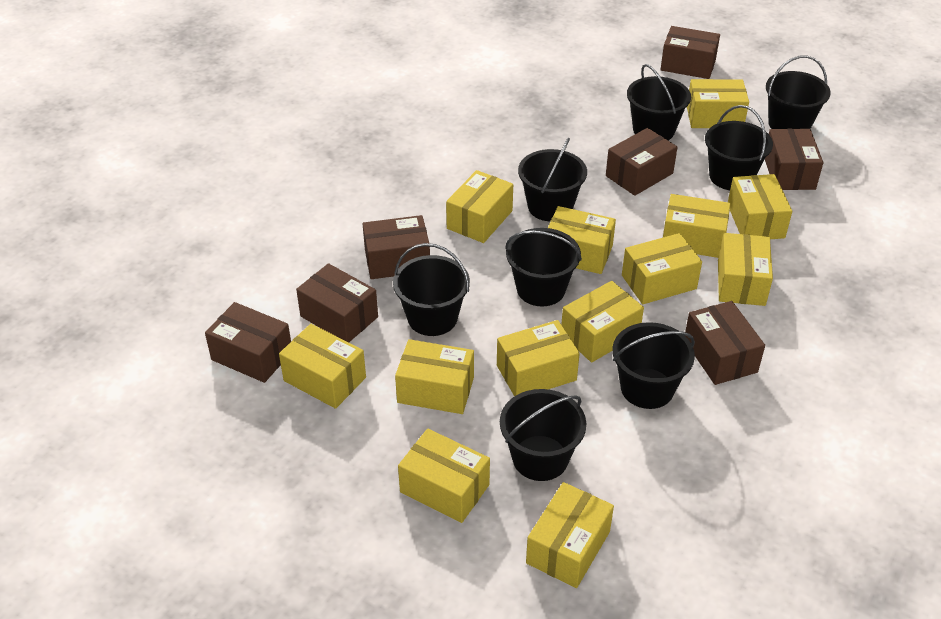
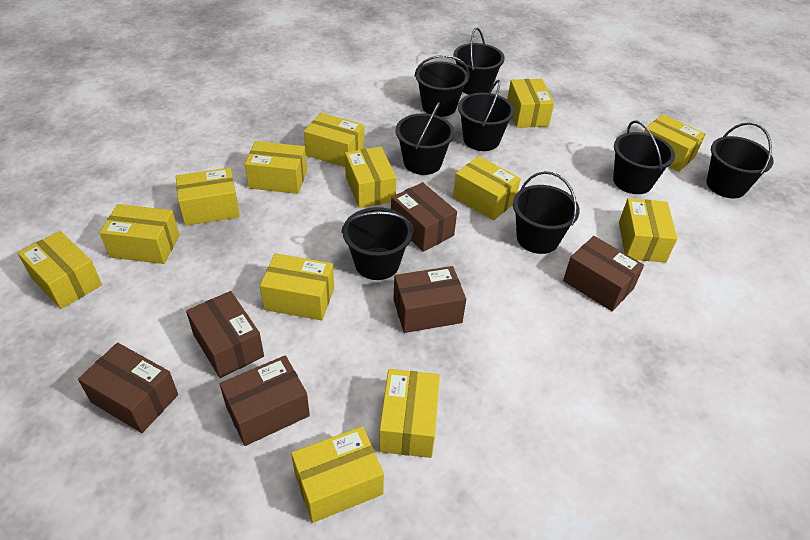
brown box: [205,302,291,383] [296,263,378,342] [363,215,430,279] [606,128,677,196] [660,26,720,79] [685,301,765,385] [765,129,823,190] = 7 -> [78,343,178,433] [186,291,264,378] [220,355,310,446] [391,182,457,252] [393,266,466,333] [563,236,644,311] = 6

